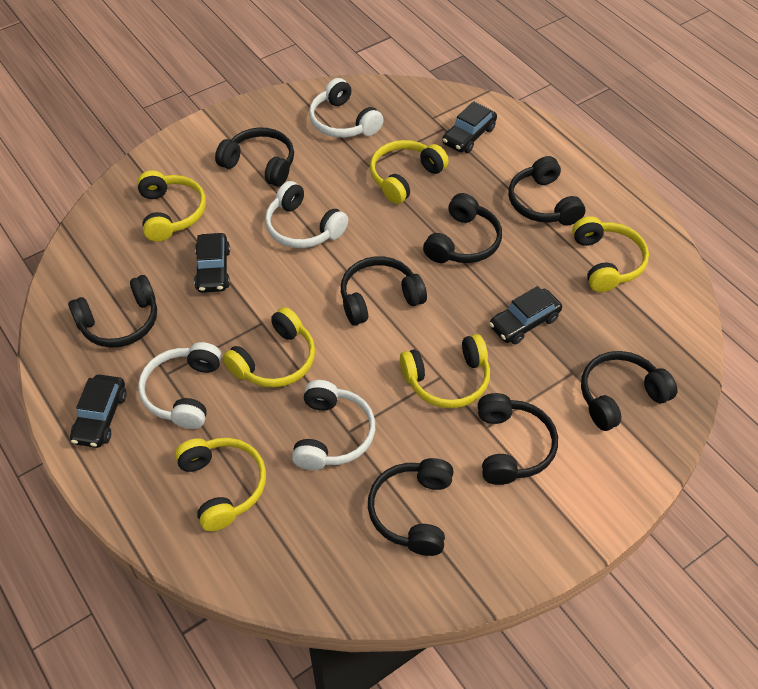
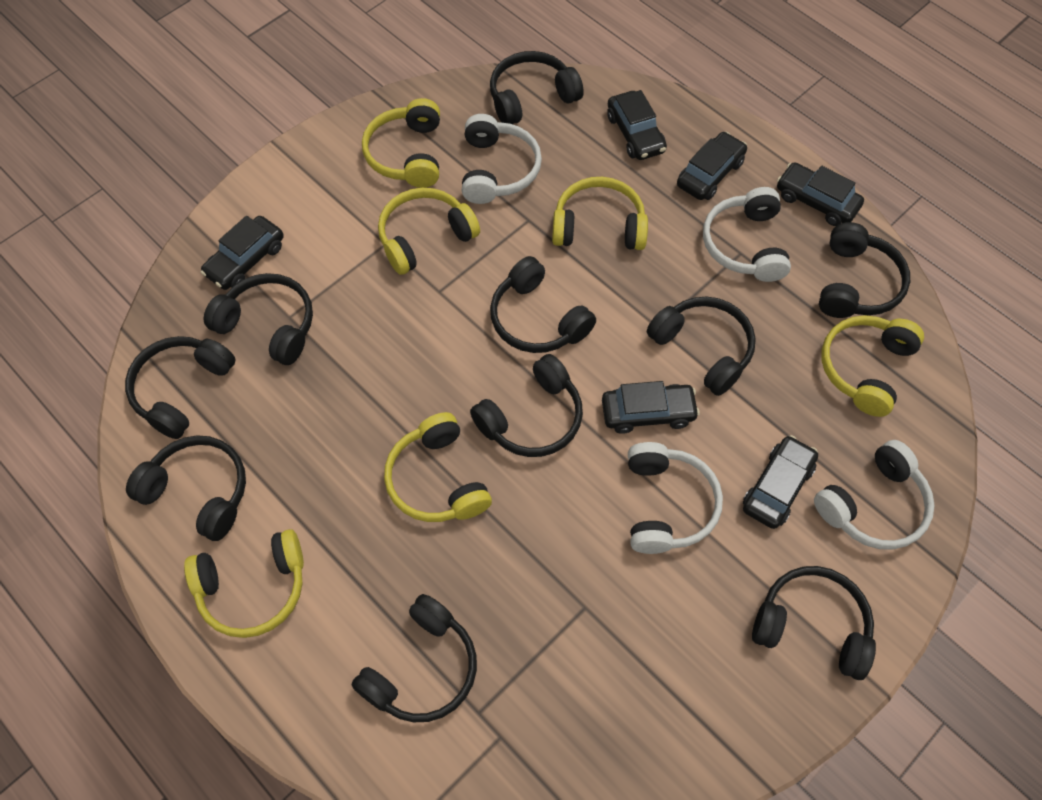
black car: [70,375,127,448] [194,233,230,293] [442,101,497,153] [489,286,562,345] = 4 -> [200,216,284,290] [602,381,700,434] [607,90,667,160] [677,132,747,200] [743,435,818,529] [777,162,864,226] = 6
black headphones: [68,275,157,348] [215,127,294,187] [341,256,427,325] [368,458,454,556] [423,193,502,263] [478,393,558,485] [509,156,585,225] [581,351,677,431] = 8 -> [125,336,236,439] [126,435,246,541] [204,273,313,365] [352,594,477,722] [470,354,583,457] [490,51,584,124] [490,256,596,353] [647,297,756,396] [752,566,876,680] [819,222,910,318] = 10

